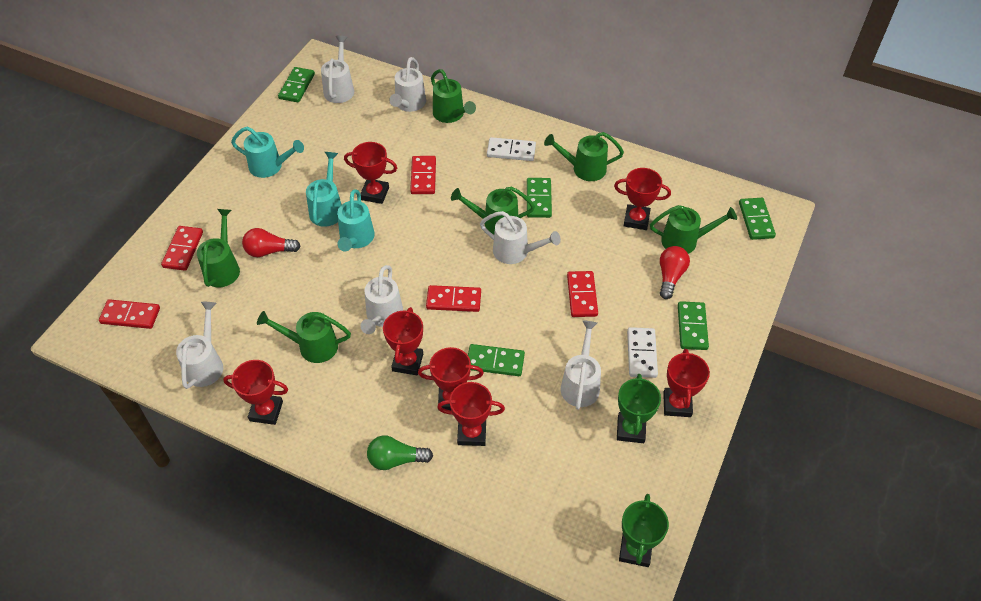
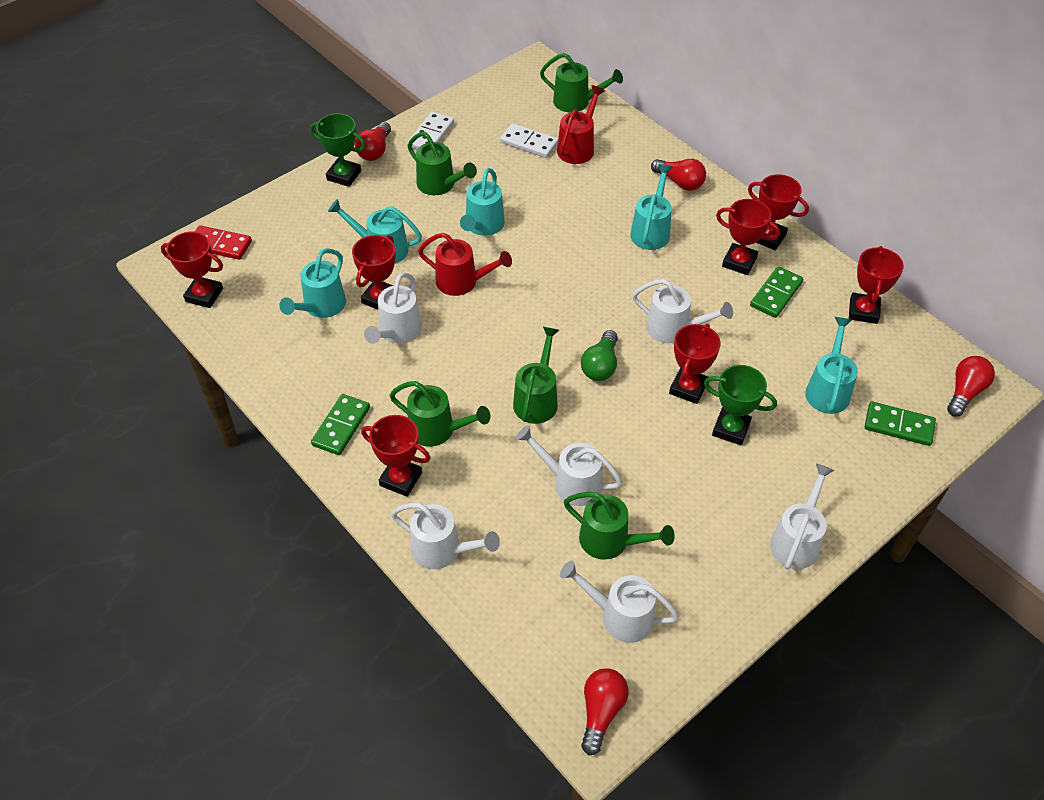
green domino: [278,67,315,102] [468,344,525,376] [527,178,552,218] [678,301,709,350] [739,198,776,240] = 5 -> [311,394,370,455] [750,266,803,318] [865,401,936,446] = 3
green watering can: [197,209,240,287] [257,311,351,363] [431,69,476,123] [451,187,535,235] [544,132,624,181] [650,205,737,254] = 6 -> [389,381,490,447] [408,132,477,195] [513,327,559,424] [540,53,623,113] [564,492,675,560] = 5
red domino: [99,299,160,329] [161,226,203,271] [410,156,436,194] [426,285,481,312] [567,271,598,317] = 5 -> [195,225,252,260] = 1
red light bulb: [242,228,301,257] [660,246,690,299] = 2 -> [355,122,391,161] [581,668,629,755] [651,159,706,191] [947,356,995,417] = 4
red watering can: none = 0 -> [418,233,512,296] [557,85,605,164] = 2
turquoise watering can: [231,127,304,178] [306,152,342,227] [337,189,375,252] = 3 -> [279,248,346,318] [328,199,422,264] [460,168,505,236] [630,164,673,250] [805,317,858,414] = 5

